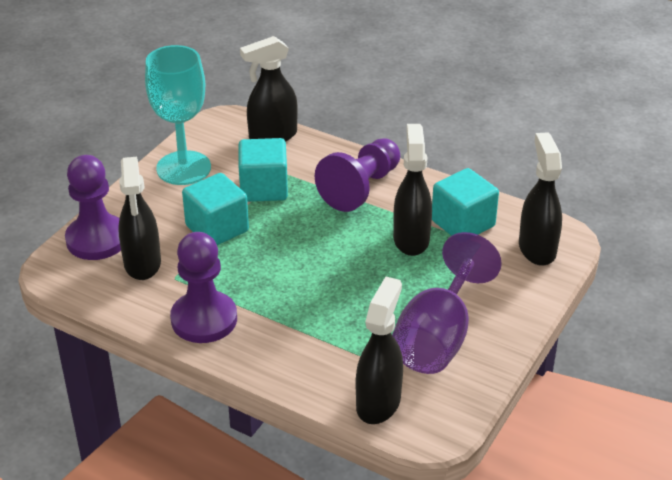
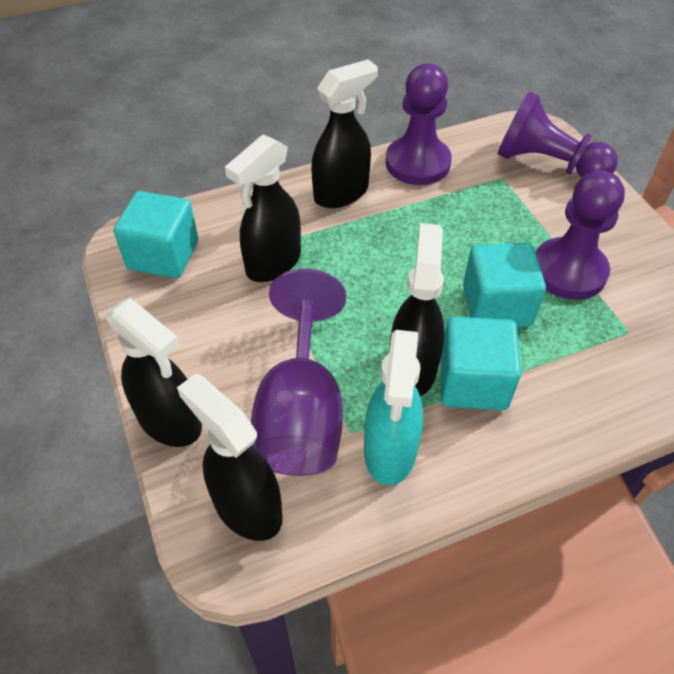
turquoise goblet: [145,45,211,185] = 1 -> none = 0
turquoise spray bottle: none = 0 -> [364,330,423,485] = 1

